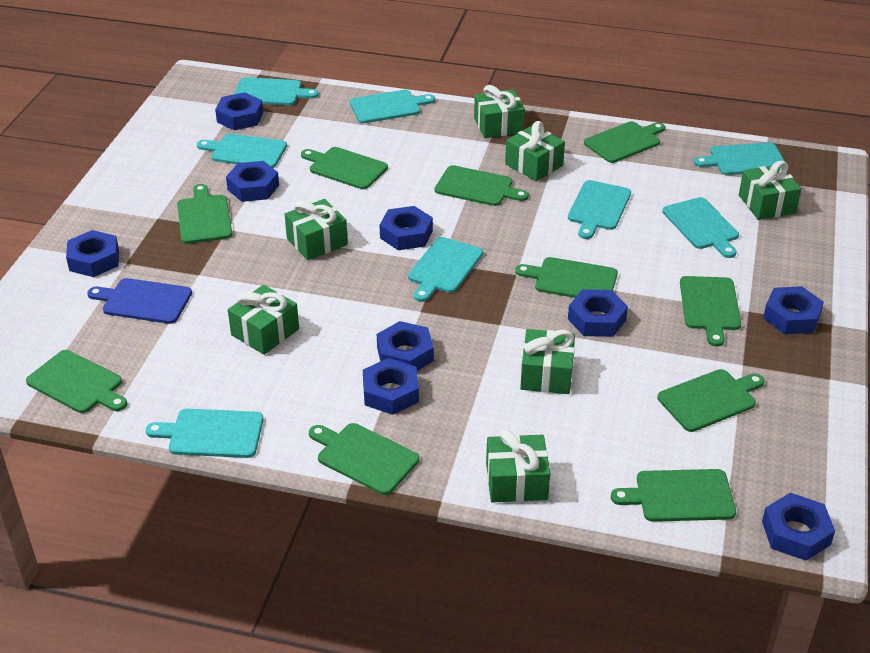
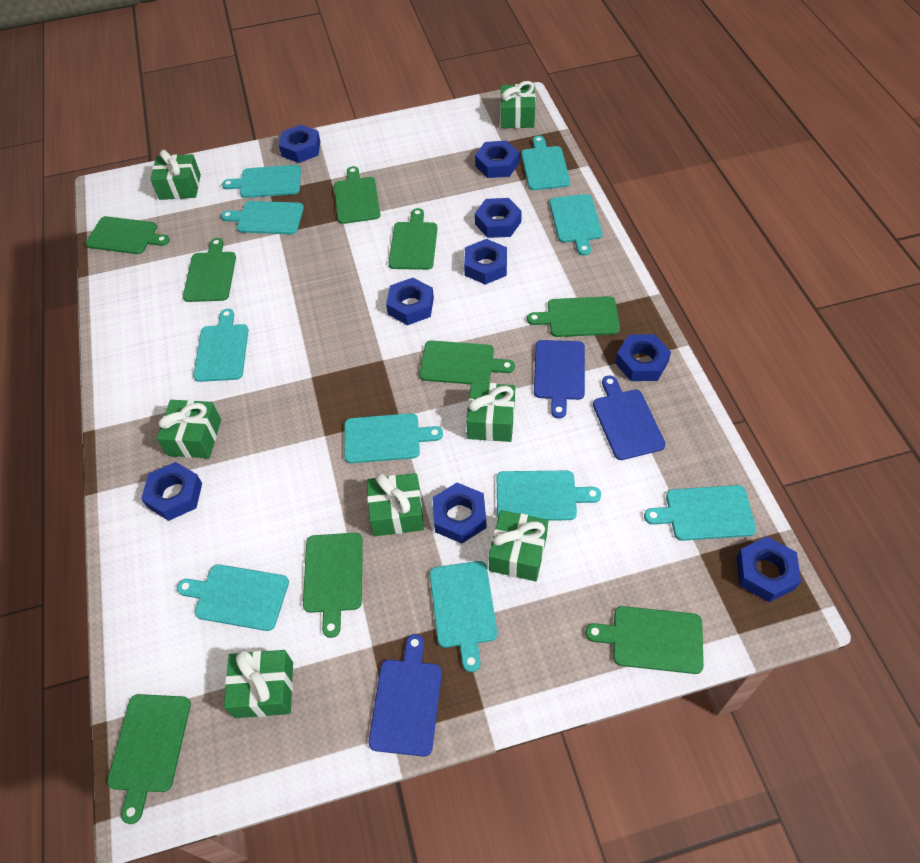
blue cutting board: [87,278,192,324] = 1 -> [368,634,442,757] [534,340,585,419] [593,376,666,460] = 3
green cutting board: [26,350,127,413] [177,184,232,244] [301,147,388,189] [309,423,419,495] [435,165,529,206] [515,257,618,298] [584,121,665,163] [611,469,736,522] [657,369,765,432] [680,276,741,346] = 10 -> [85,216,170,254] [107,694,191,824] [183,238,236,302] [303,533,363,638] [334,166,380,224] [388,208,438,270] [419,340,515,384] [527,296,620,337] [585,606,704,674] = 9
turquoise cutting board: [146,408,263,458] [197,134,287,168] [234,77,319,105] [350,90,435,123] [408,237,483,302] [568,180,631,239] [662,197,739,258] [694,143,784,175] = 8 -> [177,564,289,631] [193,309,248,382] [221,201,304,234] [222,165,301,198] [344,413,443,463] [430,561,497,672] [497,471,601,521] [521,136,570,190] [549,194,602,256] [644,485,756,541] = 10

